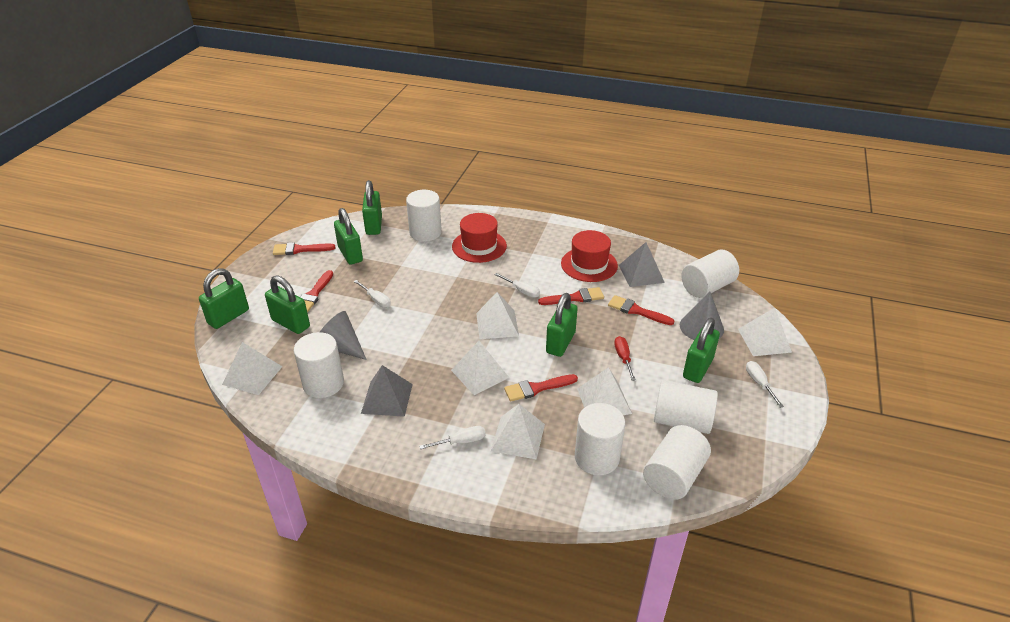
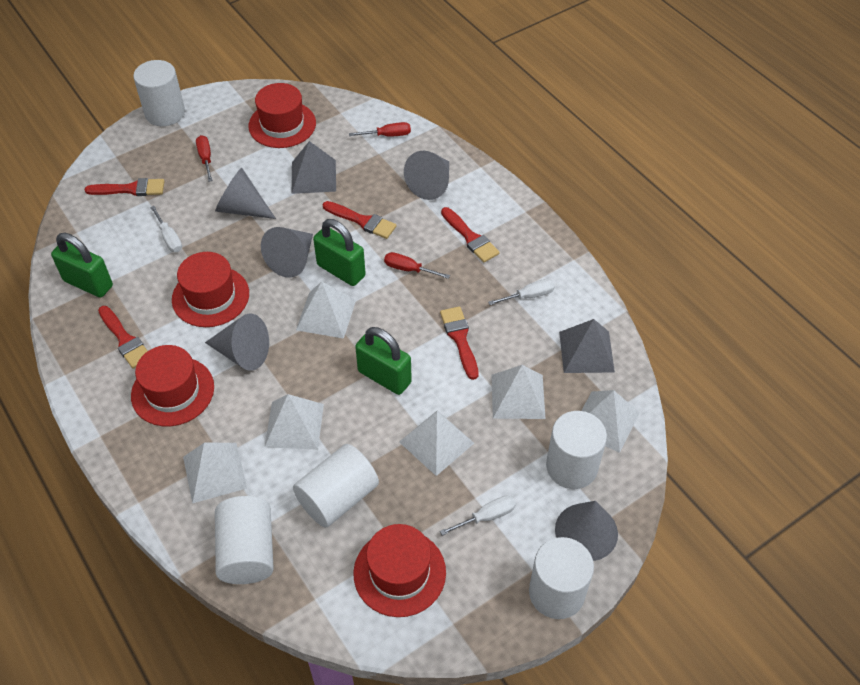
green padlock: [199,268,249,329] [265,275,310,334] [334,208,363,265] [362,180,382,235] [546,293,578,357] [683,318,720,383] = 6 -> [51,233,113,298] [313,219,366,286] [355,327,412,395] = 3
grey cone: [320,311,367,360] [680,292,724,340] = 2 -> [205,313,269,371] [215,168,276,219] [261,227,313,278] [404,151,449,200] [555,501,618,561] = 5
red hat: [452,213,507,263] [561,230,618,282] = 2 -> [131,345,214,426] [172,252,249,327] [248,83,316,148] [354,524,446,617] = 4
red screwdriver: [614,336,636,381] = 1 -> [196,135,213,182] [349,122,411,137] [384,252,450,279] = 3
white cylinder: [294,332,344,398] [406,190,442,242] [575,403,625,475] [643,425,711,500] [654,380,718,434] [682,249,739,298] = 6 -> [133,60,185,126] [215,496,274,584] [293,444,379,528] [529,537,594,619] [546,411,607,489] = 5
white screwdriver: [354,280,391,308] [419,426,486,449] [495,273,540,298] [746,361,784,408] = 4 -> [150,206,182,252] [440,495,516,536] [488,279,555,305] = 3

